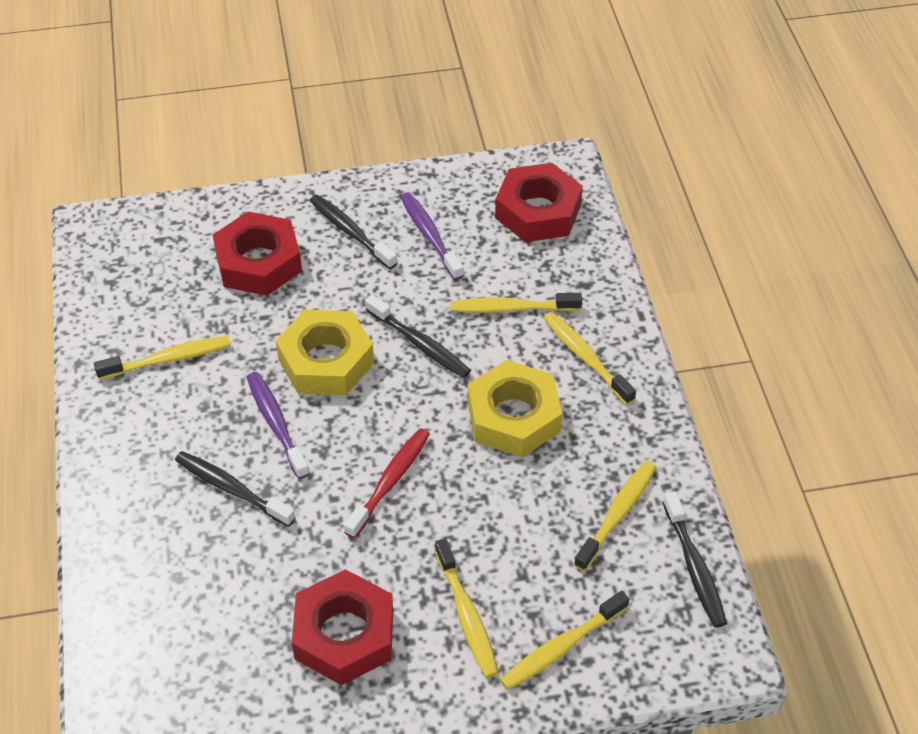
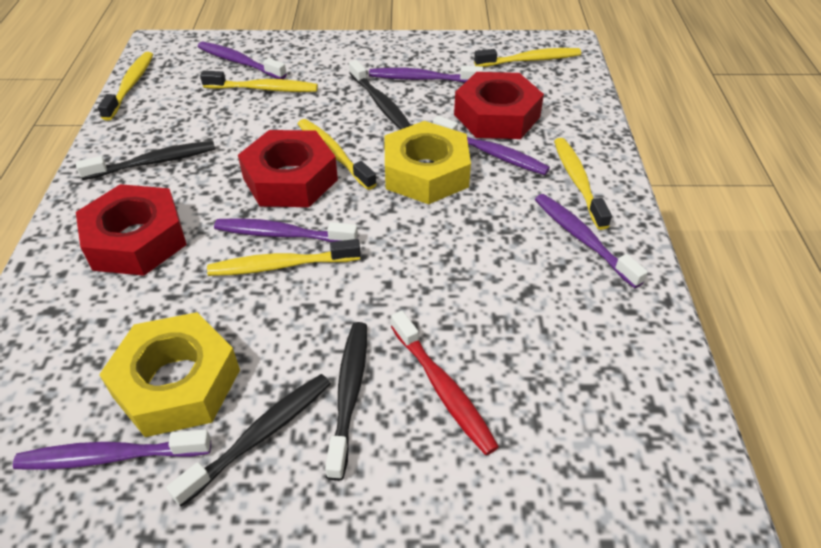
purple toothbrush: [247,372,310,479] [401,192,464,280] = 2 -> [13,429,211,470] [198,42,287,79] [214,218,358,242] [369,65,483,83] [433,116,550,175] [535,194,648,288] = 6

